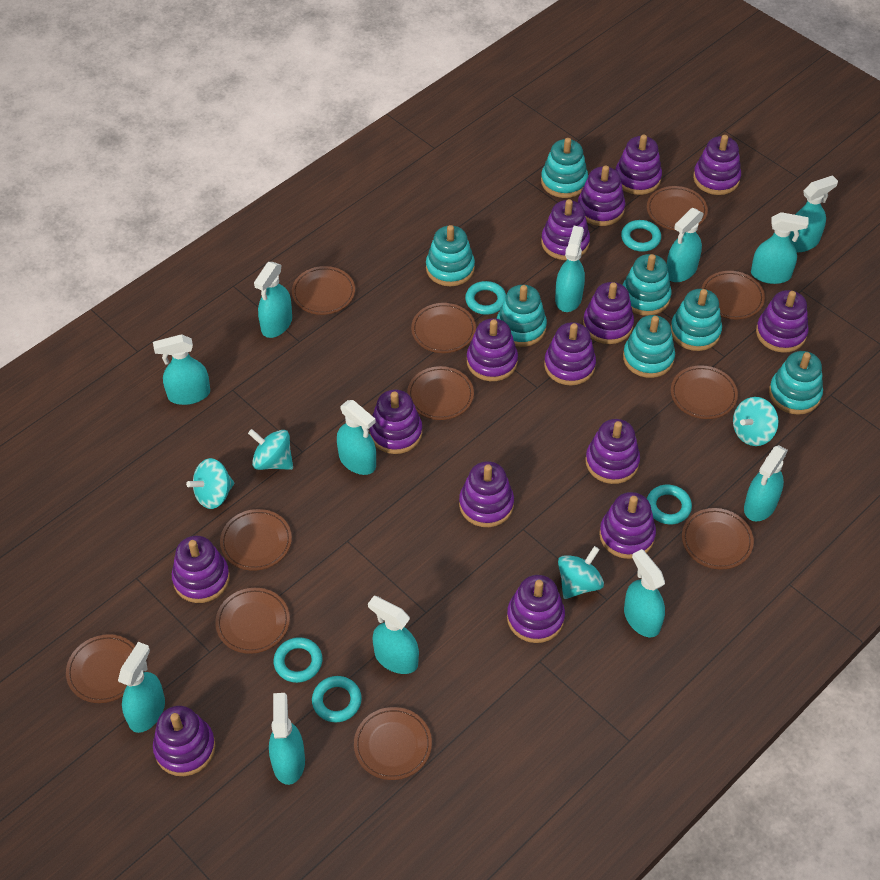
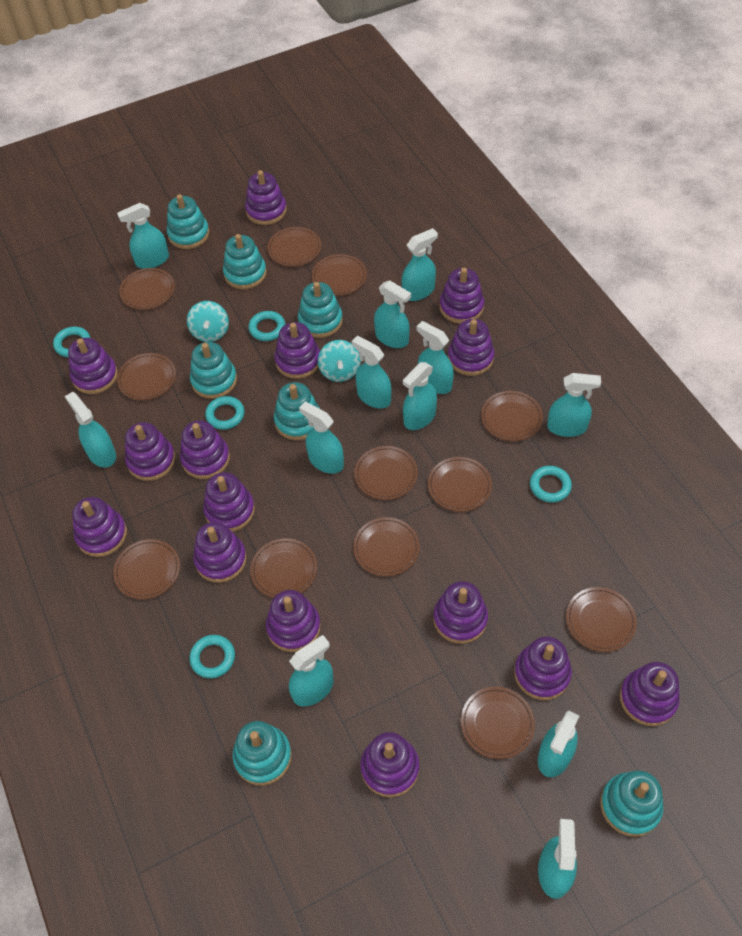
brown plate: [66,634,135,703] [215,588,290,654] [220,509,292,571] [292,266,355,315] [354,707,432,780] [407,366,474,420] [411,303,476,353] [647,186,708,230] [671,365,738,419] [682,508,754,569] [701,271,765,319] = 11 -> [113,539,180,600] [117,353,176,400] [119,268,175,310] [250,538,317,598] [268,227,321,267] [312,254,367,296] [353,517,420,576] [354,446,418,500] [428,457,492,512] [461,687,535,759] [481,391,543,441] [566,587,637,652] = 12
turquoise spinning top: [186,458,234,509] [248,429,293,470] [558,546,604,599] [733,397,779,446] = 4 -> [187,301,229,342] [318,340,361,382] = 2

